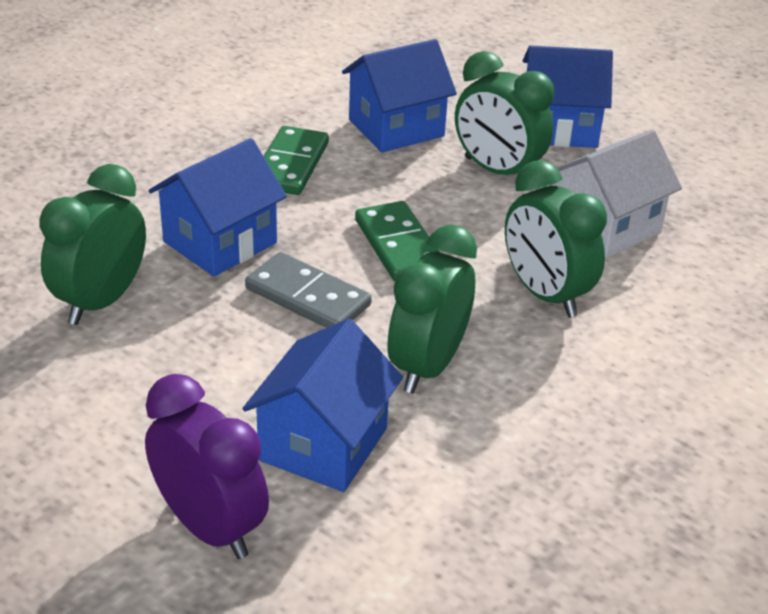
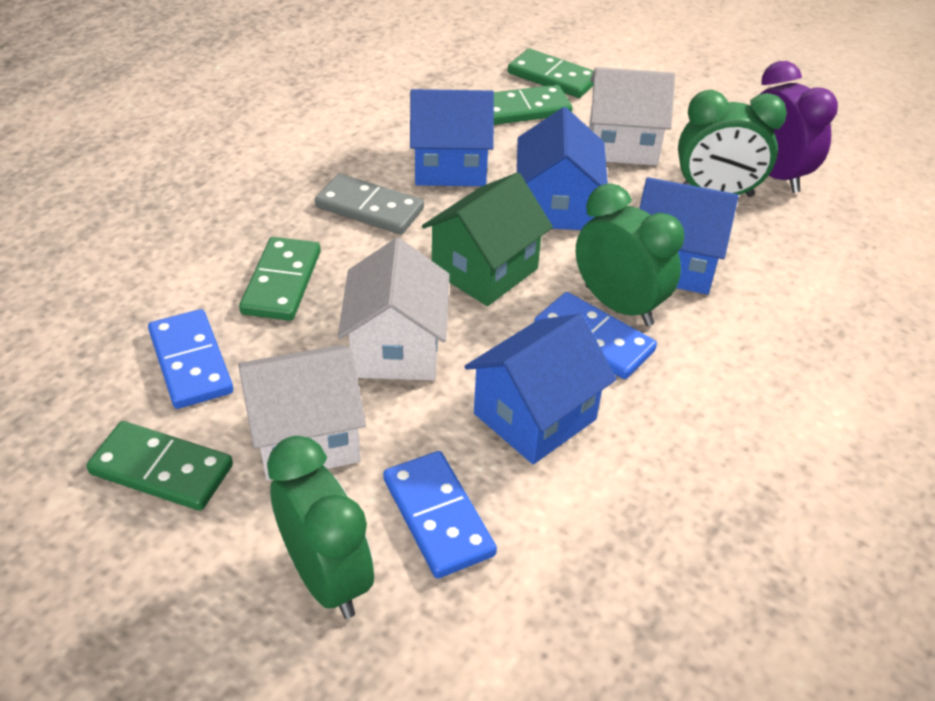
blue domino: none = 0 -> [148,309,233,409] [383,451,497,578] [534,292,657,379] = 3
green clock: [39,164,146,325] [388,225,477,393] [455,51,554,175] [505,160,607,318] = 4 -> [267,436,374,619] [575,183,684,326] [678,90,787,197] = 3
green domino: [264,126,329,195] [355,201,439,281] = 2 -> [86,421,233,511] [239,237,321,321] [494,85,572,125] [508,49,594,98] = 4
green house: none = 0 -> [422,172,553,306] = 1
white house: [556,130,682,259] = 1 -> [238,344,366,481] [338,238,450,381] [589,67,675,165] = 3

